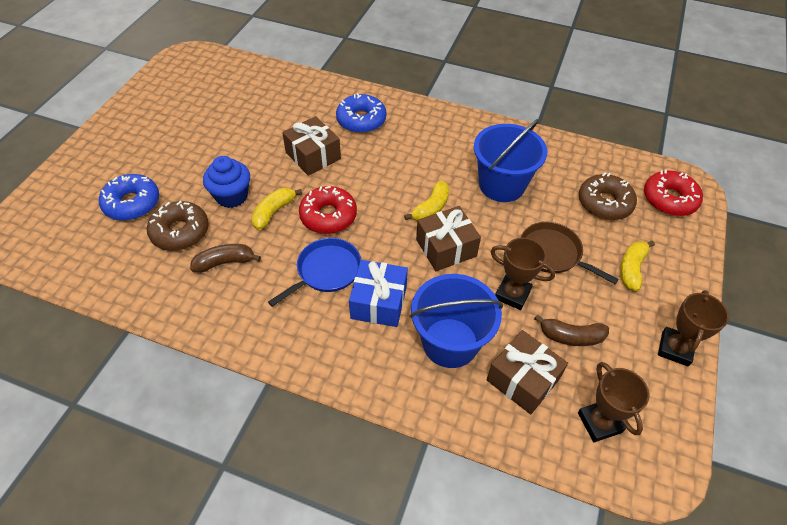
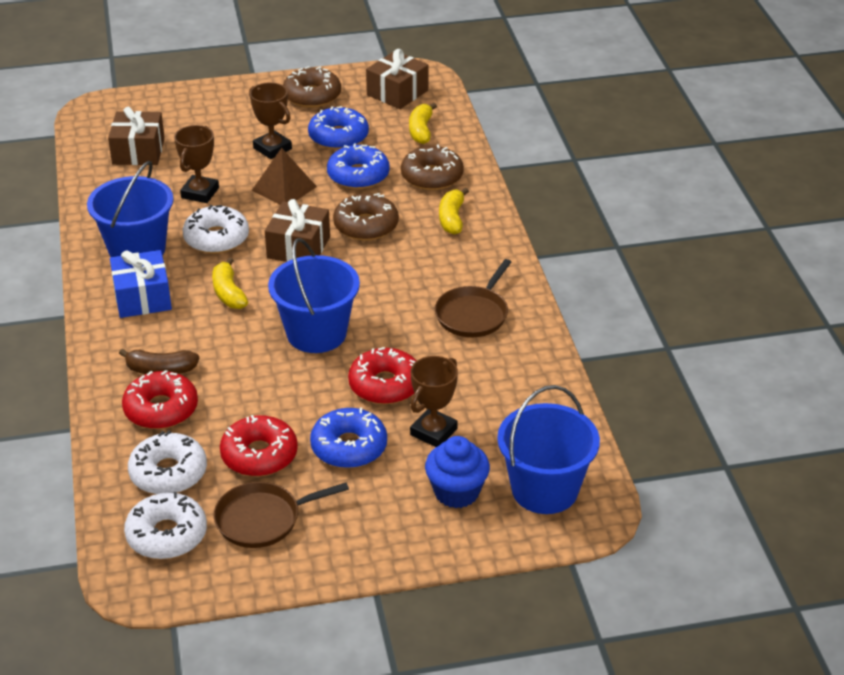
blue bucket: [410,274,503,368] [474,119,547,202] = 2 -> [87,161,173,257] [268,238,360,353] [497,385,600,514] = 3
blue donut: [99,174,159,221] [336,93,386,133] = 2 -> [308,106,369,150] [310,408,387,468] [327,144,389,189] = 3
blue pan: [268,238,361,307] = 1 -> none = 0
brown banana: [190,244,261,273] [534,314,609,346] = 2 -> [119,348,199,374] = 1
brown donut: [147,201,209,251] [579,173,637,220] = 2 -> [283,66,341,108] [333,193,399,241] [401,144,464,190] = 3
brown pan: [521,222,619,284] = 1 -> [214,482,349,548] [435,259,511,337] = 2
brown pyramid: none = 0 -> [252,148,317,205] = 1
red donut: [299,186,357,234] [644,169,703,216] = 2 -> [122,370,198,429] [220,415,298,476] [348,347,416,404] = 3
white donut: none = 0 -> [124,492,207,559] [128,430,207,494] [183,205,249,254] = 3

